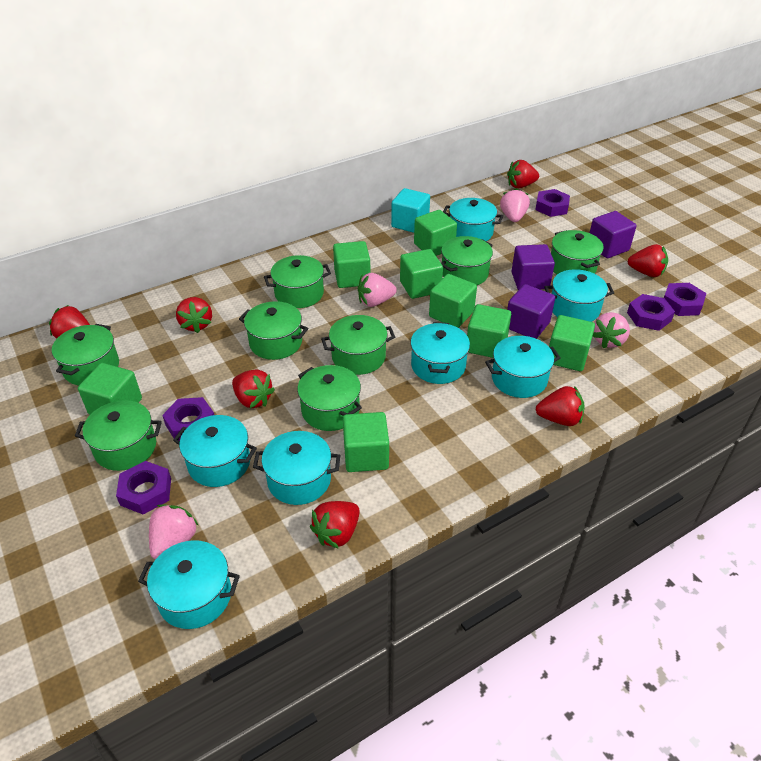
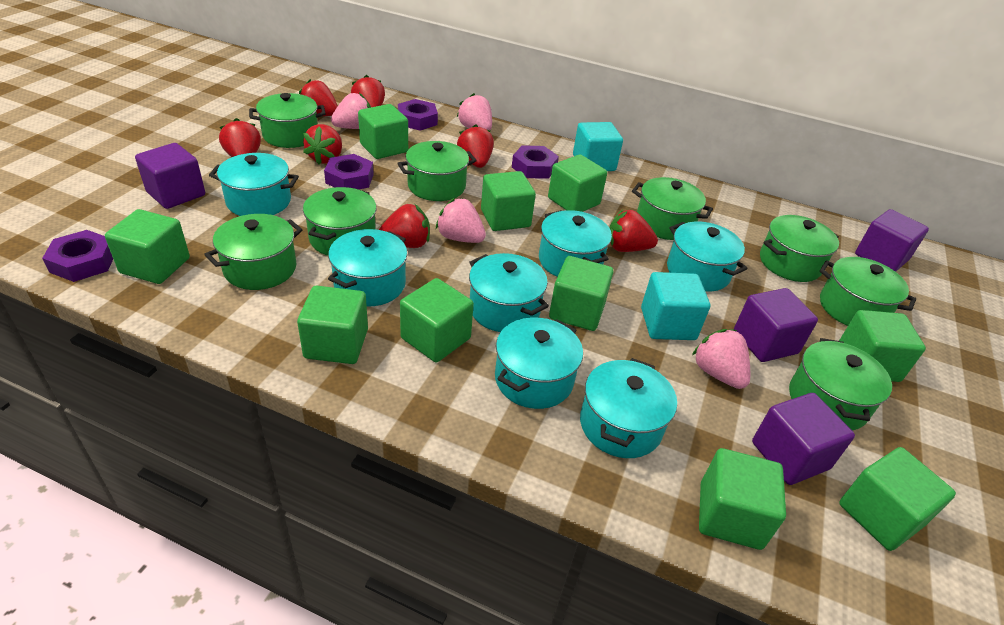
green cube: [78,363,142,415] [333,241,370,288] [343,412,389,472] [400,249,443,299] [414,210,457,256] [429,274,477,328] [467,304,511,358] [549,315,595,371] = 8 -> [105,209,190,284] [297,286,368,364] [358,104,408,159] [400,278,474,362] [481,171,536,231] [548,154,607,212] [549,256,613,331] [699,448,786,550] [839,310,926,382] [839,447,956,551] = 10
purple cube: [507,284,555,339] [511,244,555,290] [590,211,637,258] = 3 -> [135,143,205,209] [734,288,818,362] [752,393,855,485] [855,209,929,272] = 4
purple nut: [116,461,171,515] [162,397,214,441] [535,189,570,217] [627,294,675,331] [664,283,707,316] = 5 -> [42,230,113,282] [324,154,374,190] [398,99,438,131] [512,145,559,179] = 4
turquoise cube: [391,188,430,233] = 1 -> [573,122,623,171] [641,272,710,340] = 2

